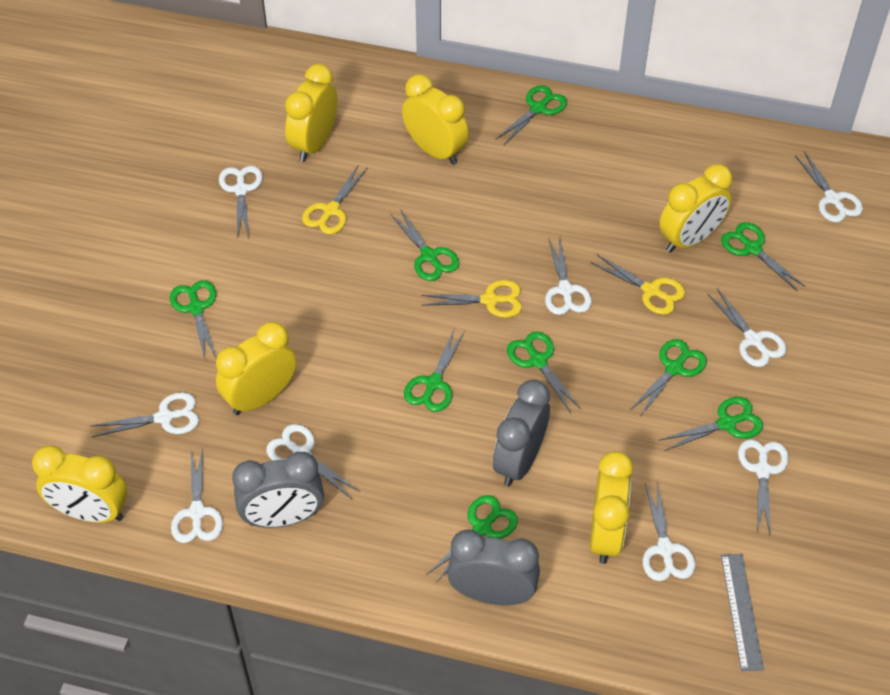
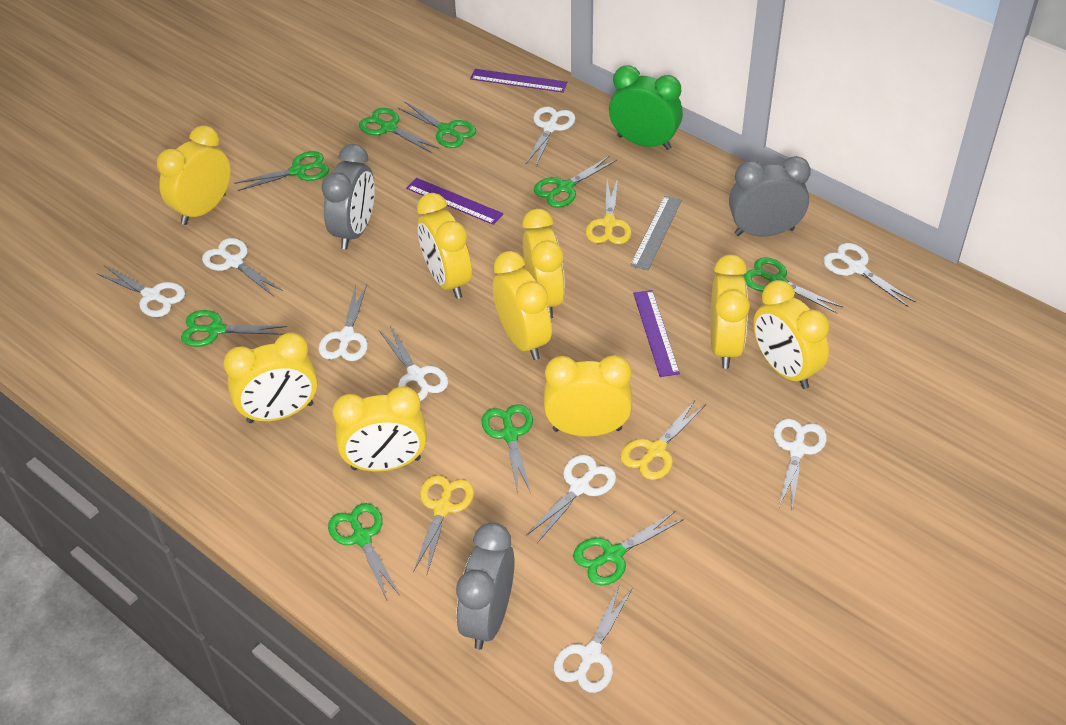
green clock: none = 0 -> [609,65,683,150] = 1
purple ruler: none = 0 -> [406,178,503,225] [470,69,567,93] [633,290,680,377] = 3
yellow clock: [32,446,127,523] [216,322,296,415] [285,64,337,162] [402,74,469,165] [590,451,633,564] [659,164,732,253] = 6 -> [157,125,231,225] [223,332,318,423] [332,386,427,472] [417,193,472,299] [493,251,552,360] [522,209,565,319] [544,355,632,437] [710,255,750,369] [753,280,829,389] = 9

